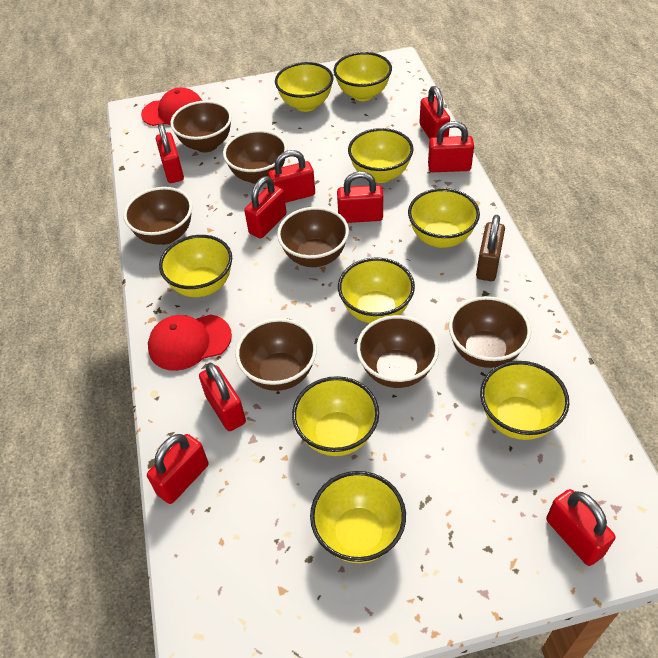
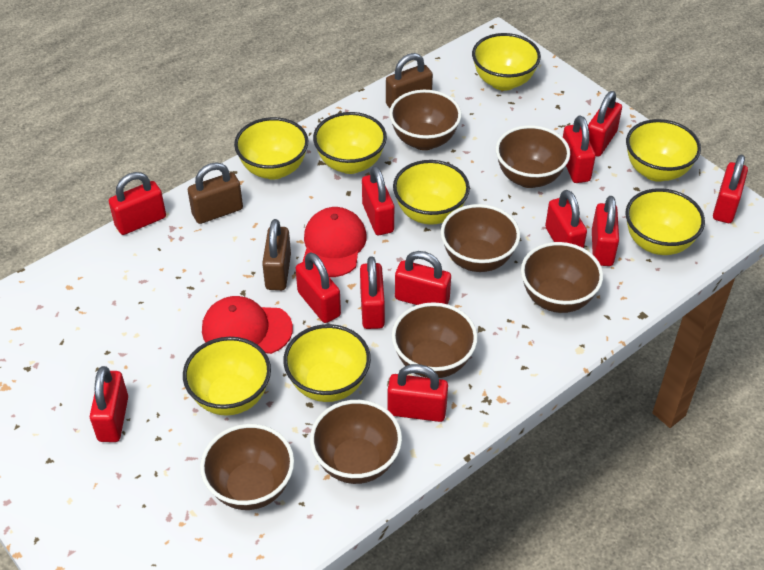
brown padlock: [476,215,505,281] = 1 -> [188,162,243,224] [262,219,291,290] [386,53,433,108] = 3
red padlock: [147,434,209,504] [156,123,184,183] [199,363,246,431] [244,176,286,238] [268,150,315,203] [337,171,383,223] [420,86,450,139] [428,121,474,172] [546,489,616,566] = 9 -> [90,366,128,442] [109,172,166,235] [296,252,341,323] [360,256,385,329] [362,166,394,235] [387,364,448,422] [395,251,451,305] [545,190,587,248] [563,115,596,183] [588,91,622,157] [592,196,619,266] [713,155,748,223] = 12
yellow bowl: [159,235,232,297] [275,62,334,112] [292,376,379,456] [310,471,406,563] [334,52,392,101] [338,257,415,323] [348,128,414,183] [408,188,480,248] [480,361,569,440] = 9 -> [183,337,271,415] [234,117,308,180] [283,324,371,402] [313,112,387,174] [393,160,470,225] [472,33,541,91] [626,119,701,182] [626,188,705,255] = 8

